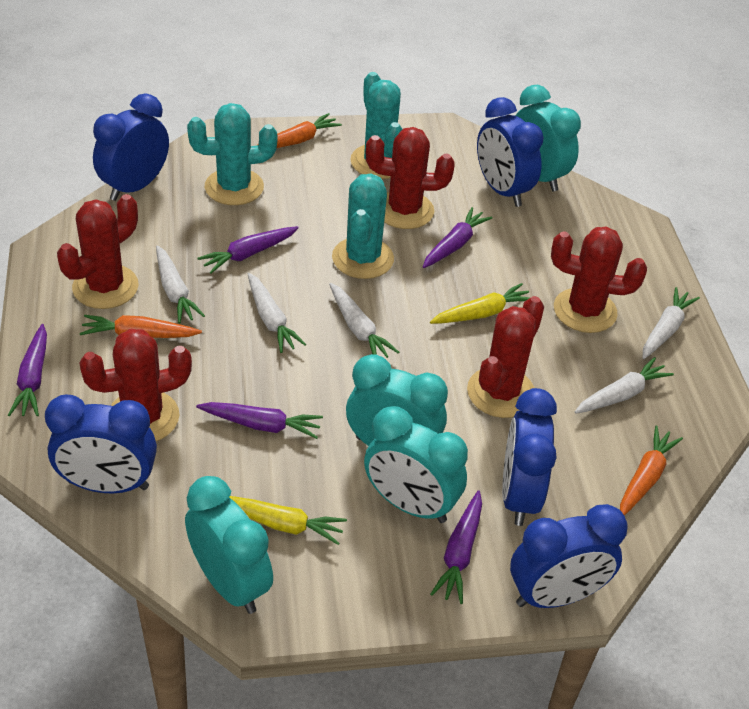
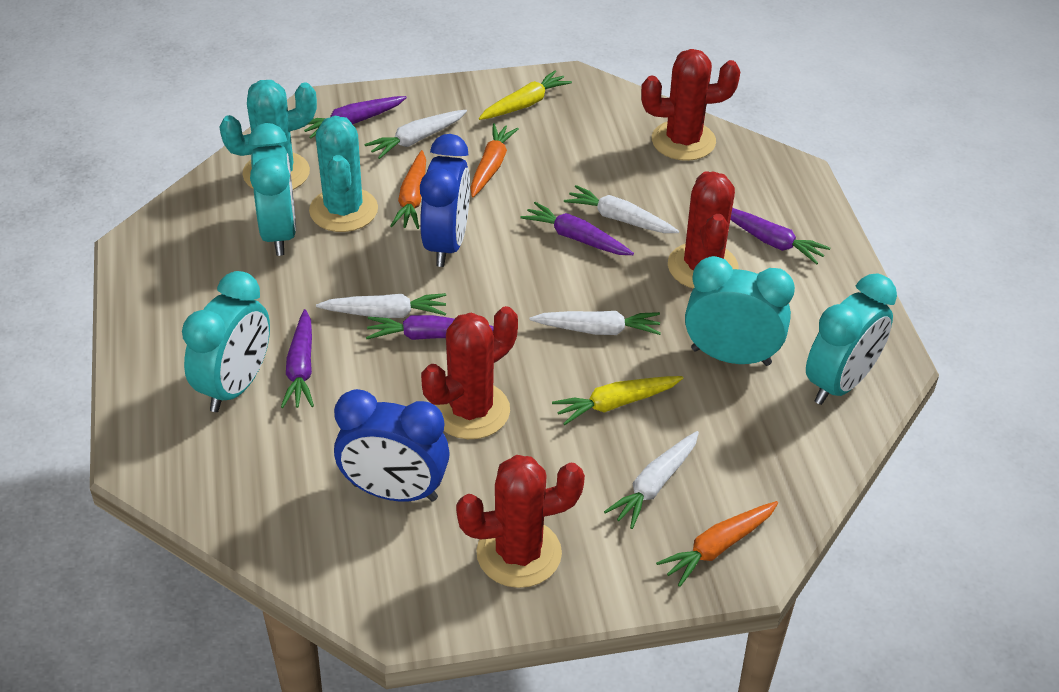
blue clock: [45,394,157,493] [93,93,169,201] [477,97,544,207] [502,388,557,526] [510,504,628,608] = 5 -> [334,389,450,502] [420,134,470,267] = 2
red cactus: [57,194,139,309] [79,329,192,441] [366,127,455,229] [467,296,544,418] [551,226,647,333] = 5 -> [421,306,518,439] [456,455,585,588] [641,49,740,161] [668,171,738,289] = 4
turquoise cactus: [187,103,277,205] [332,174,394,279] [351,72,402,179] = 3 -> [219,80,317,190] [309,116,378,232] = 2

